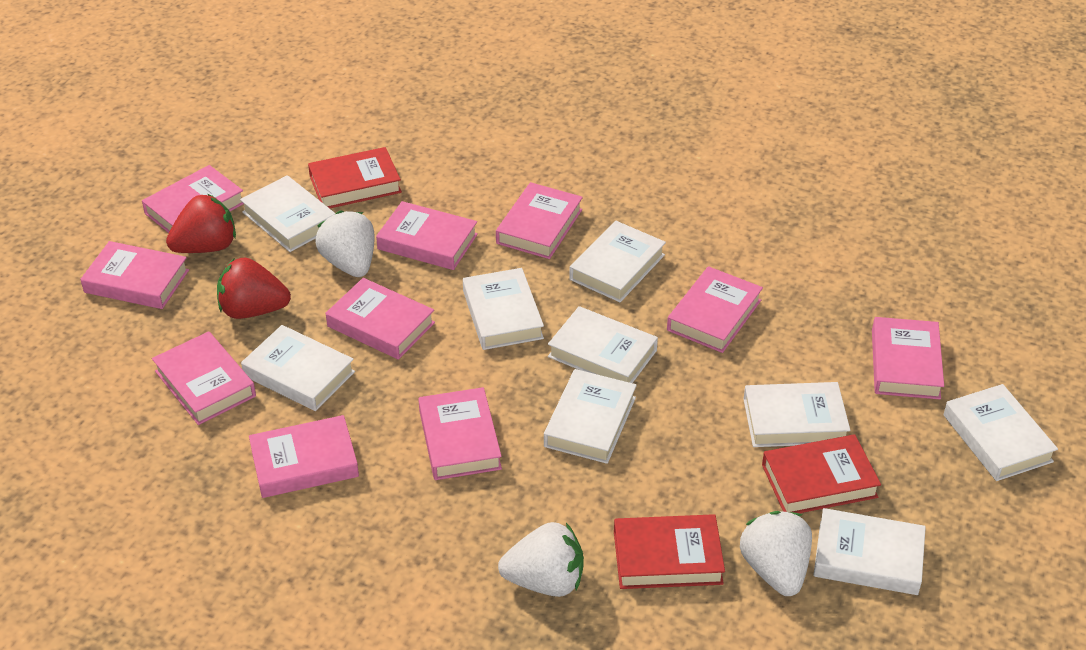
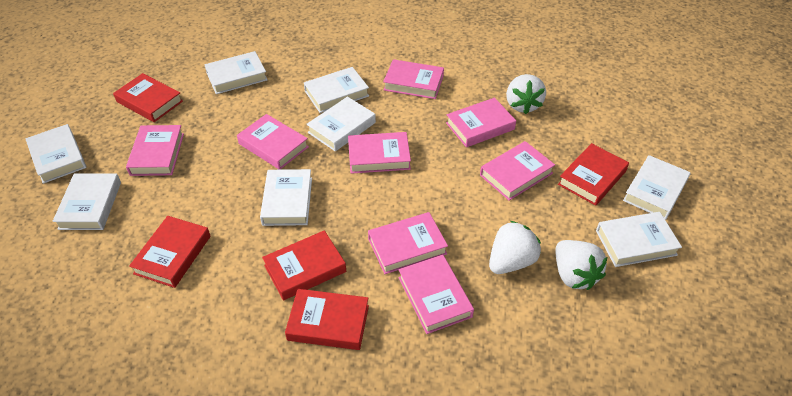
pink book: [80,241,189,309] [142,165,244,233] [152,331,256,425] [249,415,359,498] [326,278,435,360] [376,201,478,270] [418,387,502,480] [496,182,583,259] [667,266,763,353] [872,317,944,399] = 10 -> [126,125,184,176] [237,114,309,170] [348,132,411,174] [368,212,448,274] [383,59,444,99] [398,255,474,334] [446,98,516,147] [480,141,555,201] = 8
red book: [308,147,402,208] [614,514,725,589] [762,434,881,513] = 3 -> [113,73,183,122] [129,216,210,288] [262,230,346,300] [285,289,369,350] [558,143,629,206] = 5
red strawberry: [166,194,236,253] [217,257,291,319] = 2 -> none = 0
white book: [240,175,336,252] [241,325,355,411] [463,268,544,350] [544,369,637,464] [548,306,658,383] [569,221,666,302] [743,382,850,447] [813,508,926,595] [944,384,1058,481] = 9 -> [25,124,86,184] [53,173,121,230] [204,51,268,94] [260,169,312,226] [304,67,369,113] [307,96,376,151] [596,212,682,267] [623,155,691,220] = 8

